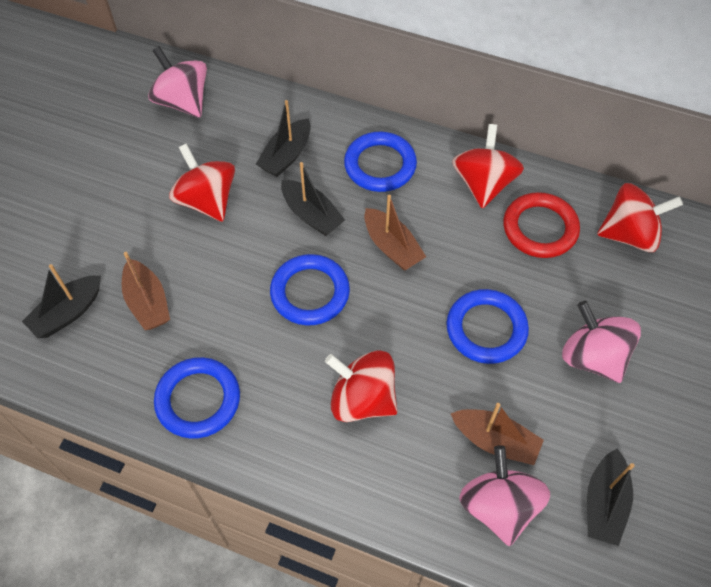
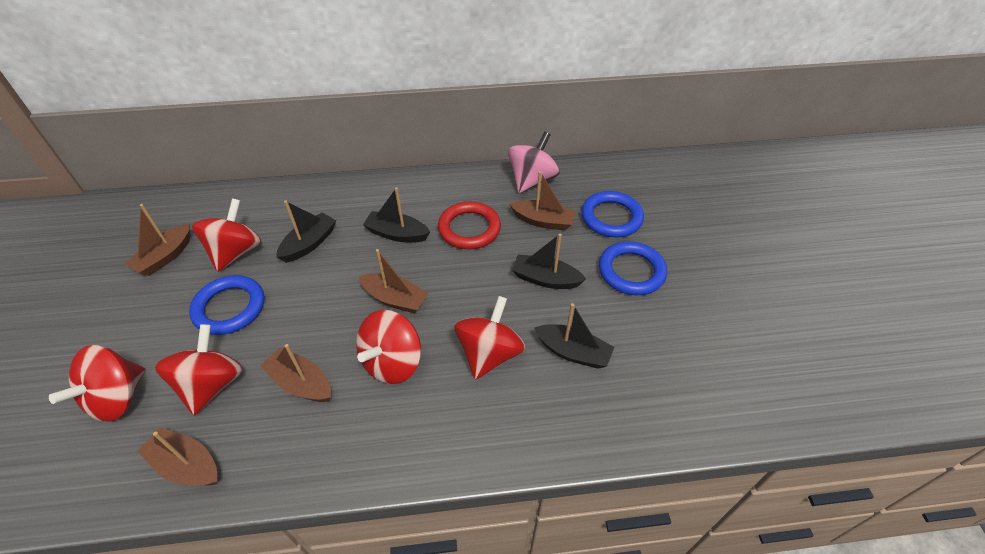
blue ring: [154,357,240,439] [270,254,350,325] [344,132,417,192] [446,289,529,364] = 4 -> [189,275,264,335] [581,191,644,237] [599,241,667,295] = 3
brown boat: [122,252,170,330] [364,194,426,271] [450,403,544,465] = 3 -> [124,204,190,276] [137,428,218,486] [260,344,331,402] [359,249,429,314] [510,171,576,231] = 5
pink spinning top: [148,46,207,118] [459,445,550,546] [562,301,641,383] = 3 -> [508,132,560,193] = 1
red spinning top: [169,143,235,222] [325,351,398,422] [452,124,524,209] [597,183,683,252] = 4 -> [49,345,145,422] [155,324,243,415] [192,198,261,272] [356,310,421,384] [454,296,525,380] = 5

